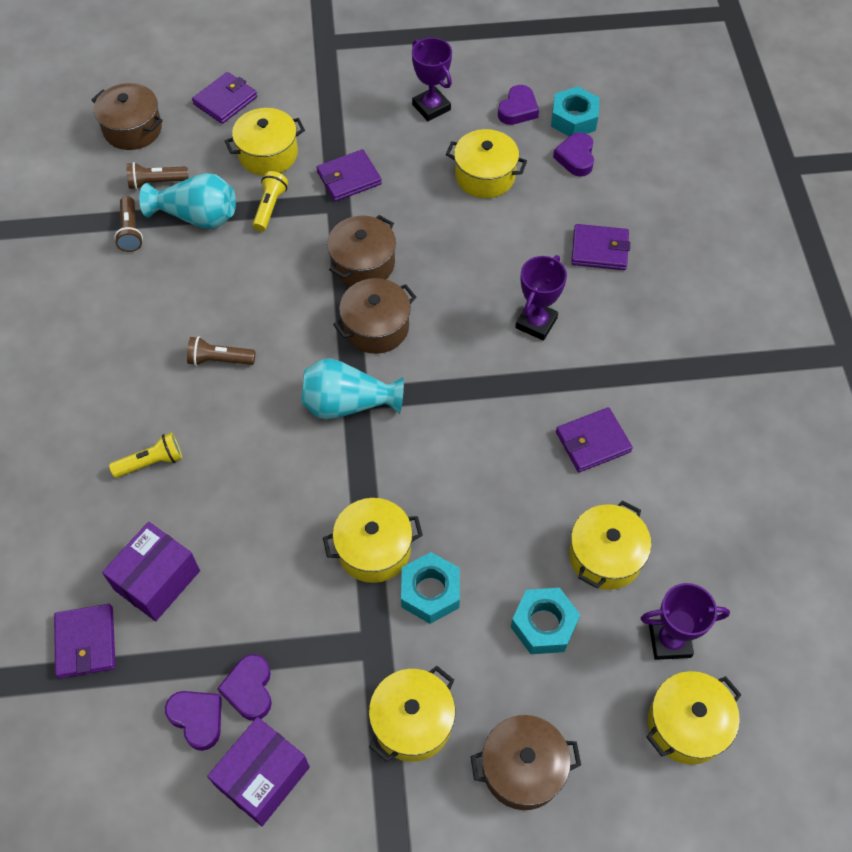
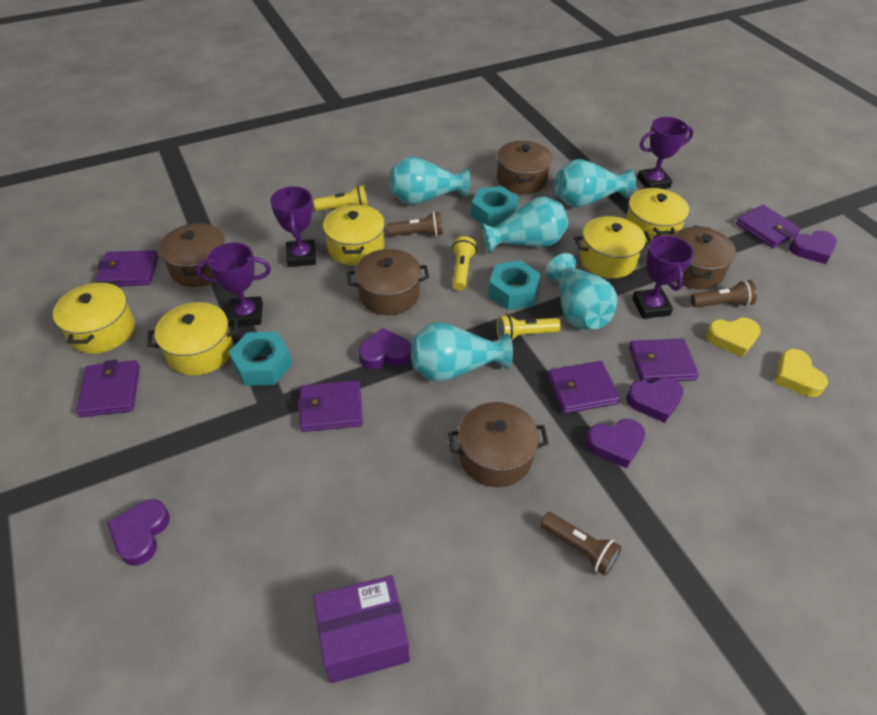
brown pot: [92,83,163,150] [327,215,396,286] [333,278,416,354] [470,715,581,810] = 4 -> [159,222,225,287] [347,249,429,315] [448,402,549,487] [497,141,552,194] [674,225,736,290] = 5
purple box: [102,522,200,621] [207,717,310,826] = 2 -> [313,575,410,683] = 1
purple heart: [165,691,222,751] [217,654,272,721] [498,85,539,125] [553,132,594,177] = 4 -> [107,499,170,566] [358,328,411,369] [586,419,645,468] [626,377,684,423] [789,231,837,264] = 5
purple trophy: [412,38,452,121] [515,255,567,341] [641,583,730,660] = 3 -> [196,242,271,327] [270,186,316,267] [632,234,694,319] [637,117,694,189] = 4
purple wallet: [54,604,115,678] [192,72,257,124] [316,149,382,202] [556,407,633,472] [571,224,630,270] = 5 -> [76,360,140,417] [95,250,159,286] [298,380,363,432] [547,361,620,414] [629,338,699,383] [736,205,801,248] = 6
turquoise vase: [139,173,236,229] [301,358,404,419] = 2 -> [390,156,470,205] [411,322,513,382] [481,196,568,253] [546,253,618,329] [555,159,636,207] = 5
yellow flashlight: [109,432,182,478] [253,171,288,231] = 2 -> [314,185,368,211] [452,236,477,291] [497,314,561,340] = 3
yellow heart: none = 0 -> [706,318,761,357] [775,349,828,397] = 2
yellow pot: [225,108,305,176] [323,498,423,583] [369,666,456,762] [446,129,527,198] [569,500,651,590] [646,671,741,765] = 6 -> [53,281,135,354] [147,302,238,375] [323,204,385,266] [574,216,652,278] [626,188,689,246] = 5

